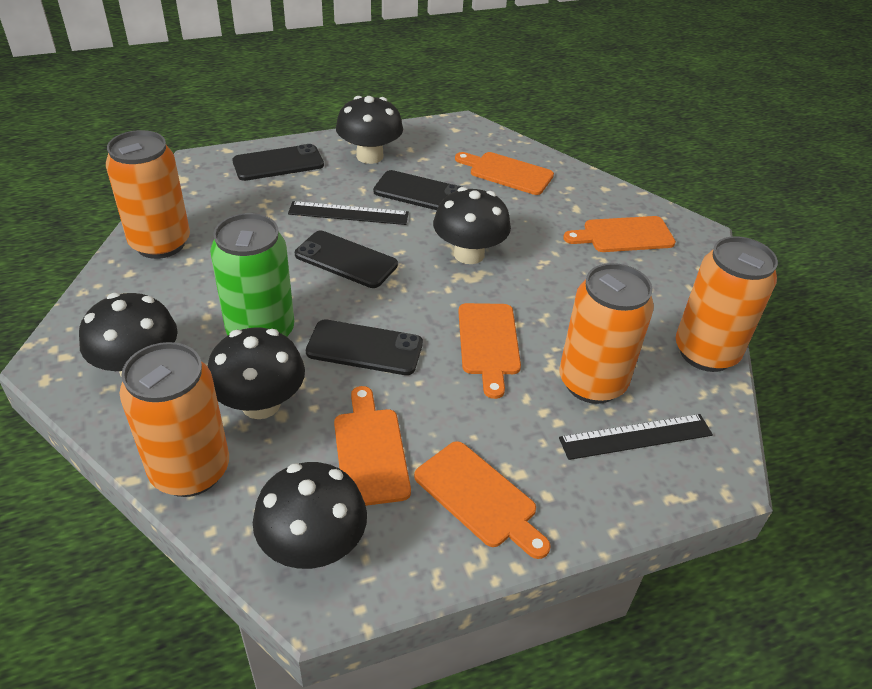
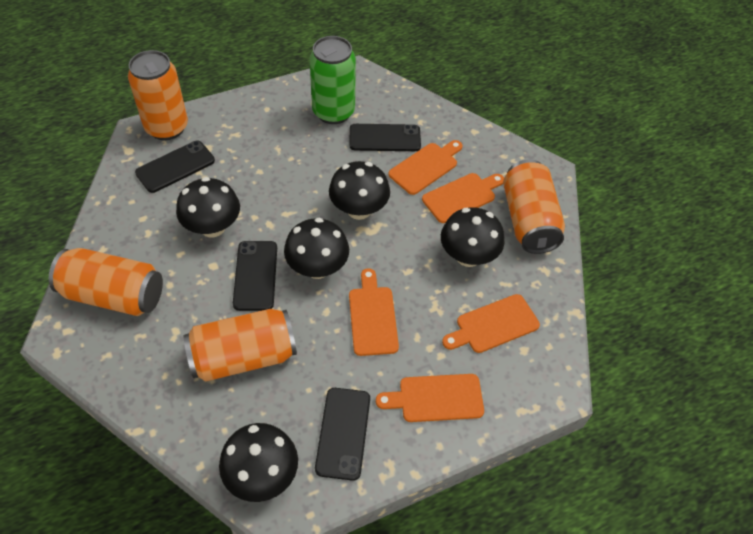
black ruler: [288,201,409,225] [559,414,713,460] = 2 -> none = 0

